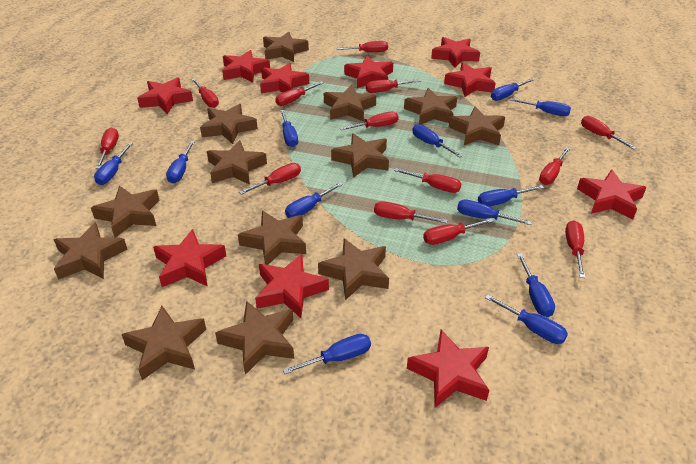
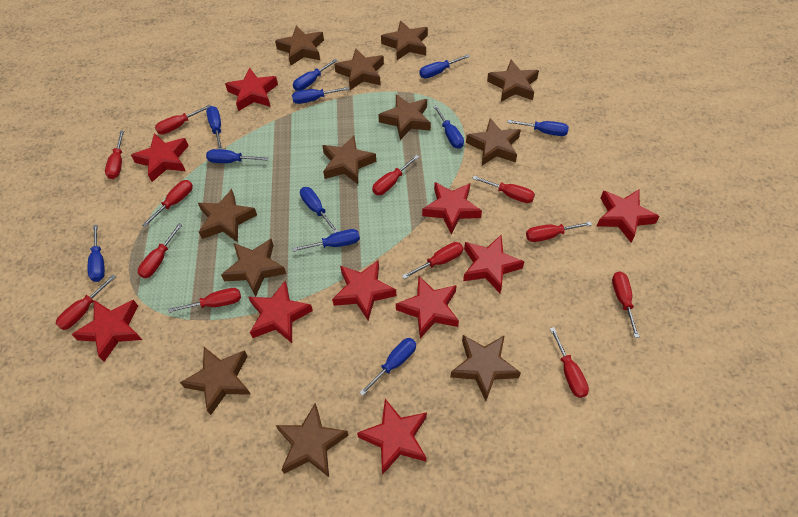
blue screwdriver: [94,143,133,185] [166,141,195,183] [280,110,298,147] [283,334,371,374] [285,182,343,218] [412,124,463,157] [457,199,532,225] [478,185,544,206] [485,295,568,344] [491,78,534,101] [510,98,571,116] [517,253,555,317] = 12 -> [88,225,105,282] [206,106,223,150] [206,149,268,163] [292,87,349,104] [292,229,360,252] [293,59,338,91] [300,187,339,233] [359,338,416,395] [419,55,470,78] [433,105,464,149] [507,120,569,136] = 11
brown star: [53,222,127,280] [91,186,159,238] [121,306,206,380] [200,104,258,144] [207,140,267,185] [215,301,294,375] [238,210,306,265] [263,32,309,62] [318,238,389,300] [324,85,376,121] [331,133,389,178] [404,88,457,125] [449,106,505,145] = 13 -> [180,347,251,415] [198,189,257,242] [221,239,286,297] [275,26,324,66] [276,403,349,477] [322,135,376,184] [334,49,384,90] [378,94,431,140] [381,21,428,60] [450,335,521,401] [466,118,521,166] [487,60,539,102] = 12
red screwdriver: [96,128,119,169] [191,78,219,108] [239,163,301,195] [275,81,324,106] [336,41,388,52] [340,112,399,130] [366,79,421,93] [374,201,448,223] [394,168,461,193] [423,218,494,245] [539,147,570,185] [565,220,585,278] [581,116,636,149] = 13 -> [56,275,116,330] [105,131,124,179] [138,223,183,278] [142,180,193,227] [155,105,211,134] [168,288,241,313] [372,155,419,195] [402,242,463,279] [472,176,535,203] [526,221,592,242] [550,327,589,398] [612,271,640,338] = 12

